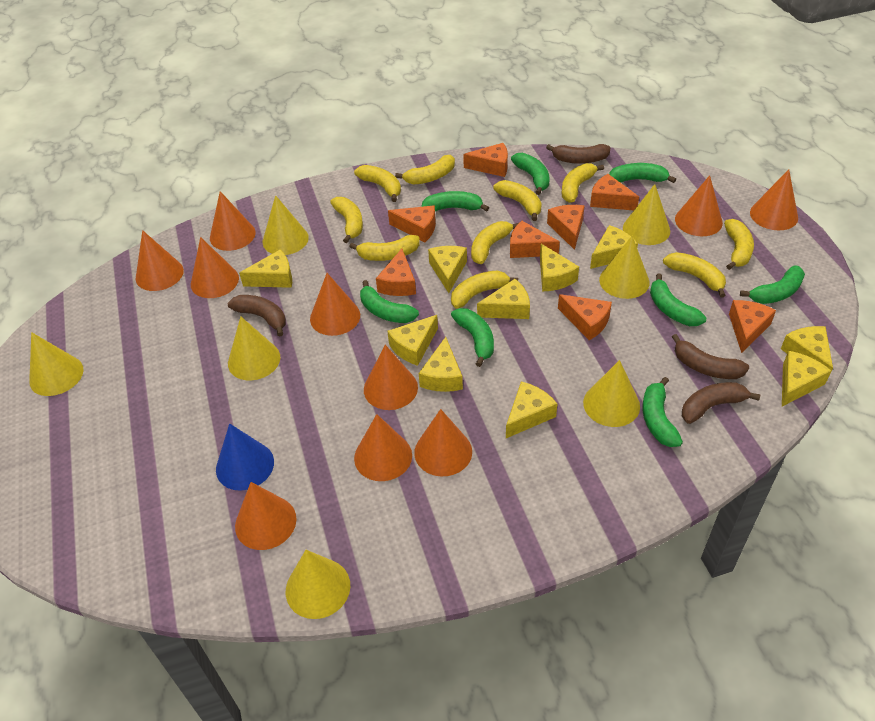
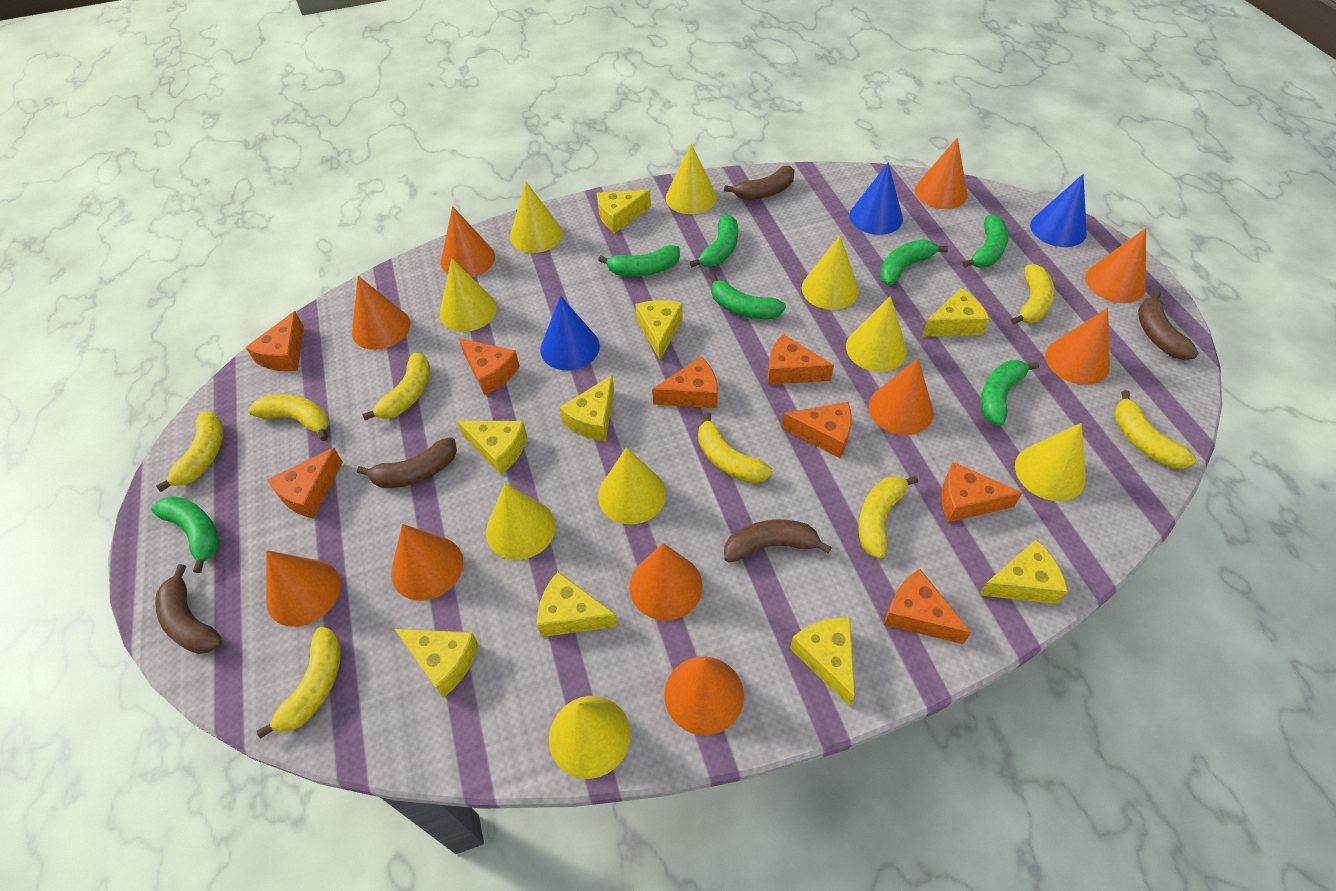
blue cone: [216,423,274,491] = 1 -> [540,295,600,370] [849,162,903,235] [1030,174,1087,247] = 3
brown banana: [227,295,286,337] [546,144,611,164] [672,334,749,379] [682,382,761,424] = 4 -> [155,564,223,654] [357,437,457,488] [724,166,795,200] [724,519,832,563] [1138,291,1198,360] = 5
green banana: [360,280,419,323] [421,191,489,212] [451,308,494,367] [511,153,550,195] [609,163,676,183] [642,377,683,447] [650,273,706,326] [740,265,805,304] = 8 -> [151,496,219,573] [598,245,680,277] [689,214,738,268] [710,274,786,319] [880,240,948,285] [963,215,1009,268] [981,360,1039,425] = 7
yellow banana: [330,197,363,243] [349,235,420,261] [354,165,401,202] [395,155,455,185] [451,271,518,308] [471,221,519,264] [493,180,542,221] [562,163,604,203] [663,252,726,298] [724,219,754,270] = 10 -> [156,411,223,492] [248,394,329,441] [256,627,341,739] [362,352,430,421] [698,412,772,483] [858,476,918,558] [1011,264,1054,324] [1114,390,1197,469] = 8
yellow cheese: [239,250,292,288] [387,315,438,366] [419,337,463,392] [428,246,467,293] [477,279,530,319] [506,381,557,438] [540,244,579,292] [590,225,638,269] [781,326,833,380] [782,351,831,407] = 10 -> [395,629,479,698] [457,421,527,475] [537,572,618,637] [559,375,614,441] [597,190,651,233] [635,300,683,360] [790,617,855,706] [922,288,989,336] [979,540,1068,604] = 9
yellow cone: [29,332,84,396] [228,317,280,380] [263,195,309,255] [286,550,350,619] [583,360,640,427] [599,236,650,299] [623,184,670,245] = 7 -> [440,258,497,332] [486,483,556,560] [510,182,563,253] [549,696,631,779] [598,447,666,524] [666,144,717,214] [801,236,859,310] [846,296,907,372] [1015,423,1086,501] = 9

